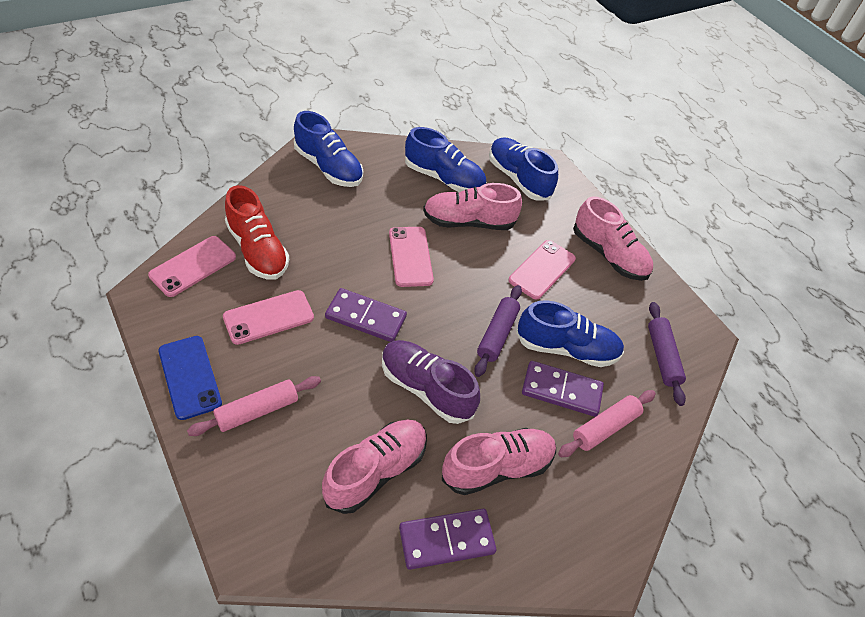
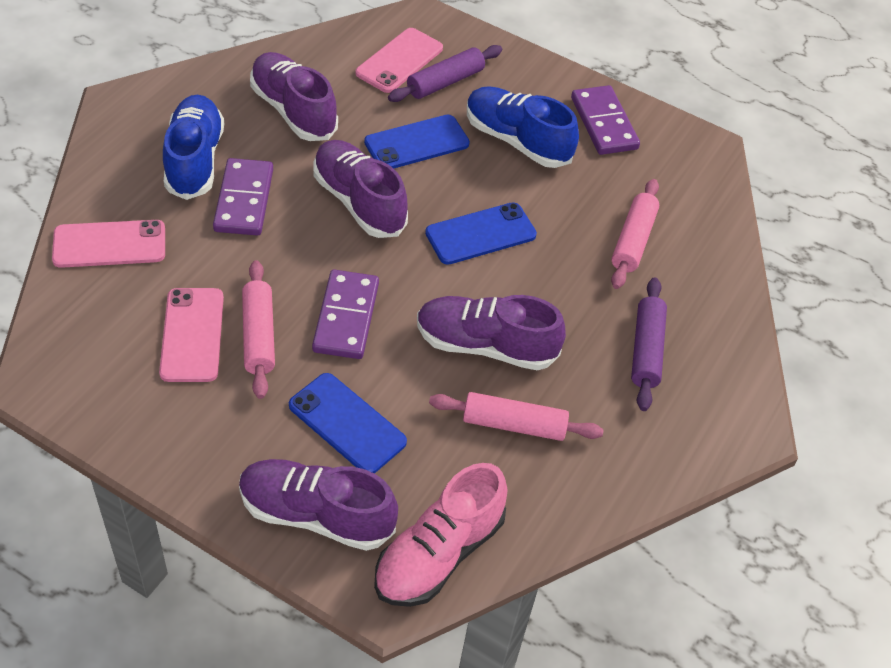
blue phone: [159,336,222,420] = 1 -> [289,373,407,473] [364,115,470,169] [425,202,537,265] = 3
blue shoe: [294,111,363,187] [405,127,486,192] [489,137,558,201] [516,300,624,367] = 4 -> [163,95,224,200] [467,86,579,168] = 2
pink phone: [148,236,236,297] [223,290,314,345] [389,227,434,287] [509,240,576,300] = 4 -> [52,220,165,268] [159,288,224,382] [355,28,443,93] = 3
pink rolling pin: [187,376,321,436] [558,390,656,457] = 2 -> [242,260,275,399] [429,392,604,441] [611,179,659,289] = 3
pink shoe: [322,419,427,514] [423,183,522,230] [442,428,556,495] [573,197,653,281] = 4 -> [374,463,508,607] = 1
purple shoe: [382,340,480,424] = 1 -> [239,459,398,551] [250,52,338,141] [313,140,408,238] [417,295,566,370] = 4
red shoe: [225,185,289,280] = 1 -> none = 0

